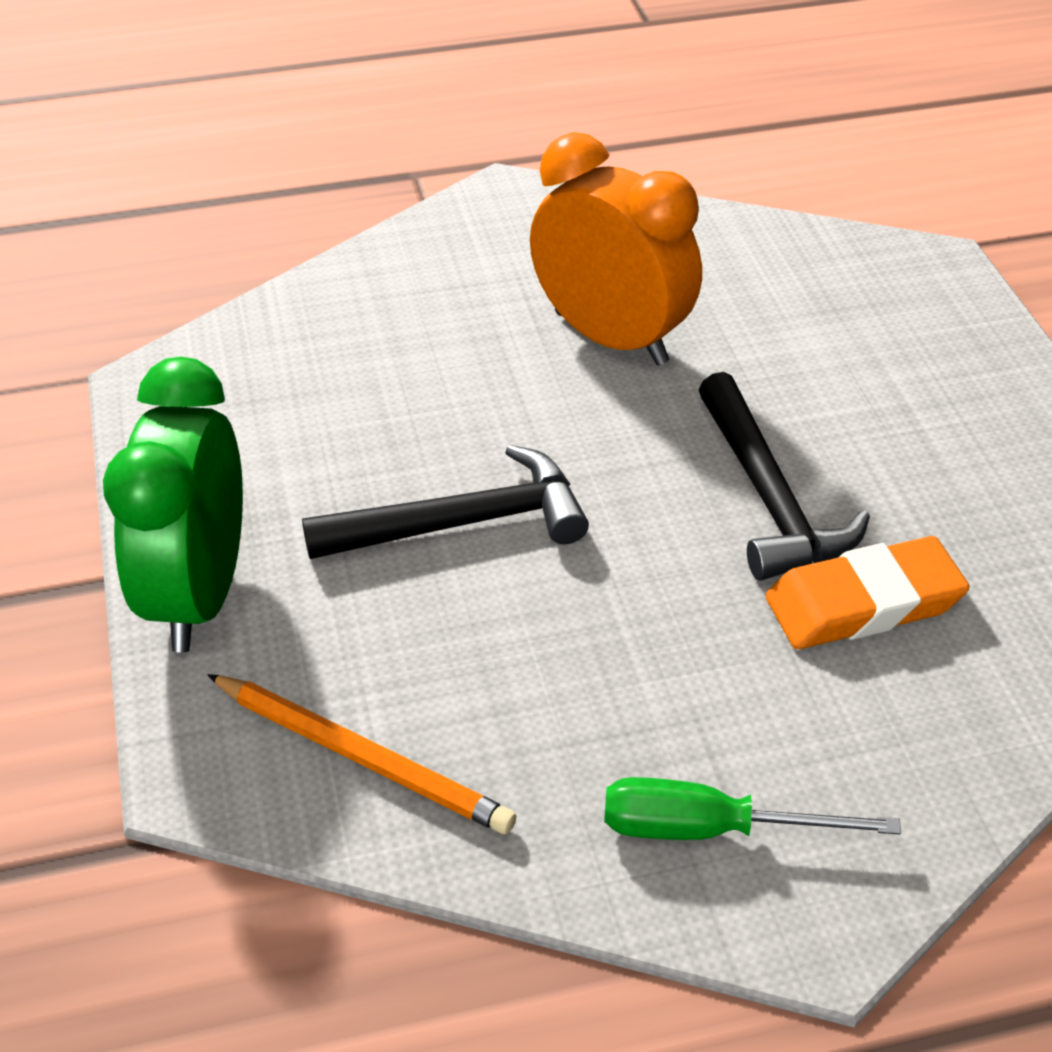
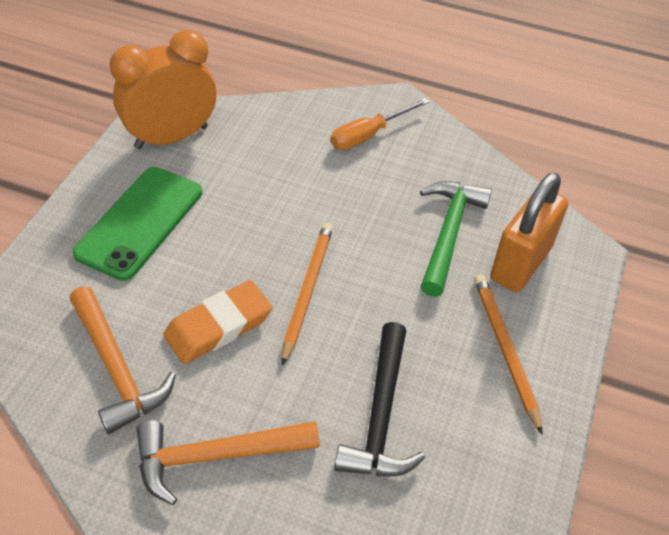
black hammer: [302,445,589,559] [699,372,870,581] = 2 -> [334,322,425,476] = 1
green clock: [103,357,243,653] = 1 -> none = 0
green hammer: none = 0 -> [420,181,492,297] = 1
green phone: none = 0 -> [73,167,202,281] = 1
green screwdriver: [604,777,901,840] = 1 -> none = 0
orange hammer: none = 0 -> [70,286,176,434] [136,420,320,505] = 2
orange padlock: none = 0 -> [490,172,568,292] = 1
orange pencil: [207,674,516,834] = 1 -> [282,222,333,366] [474,274,543,435] = 2
orange screwdriver: none = 0 -> [331,98,429,150] = 1

